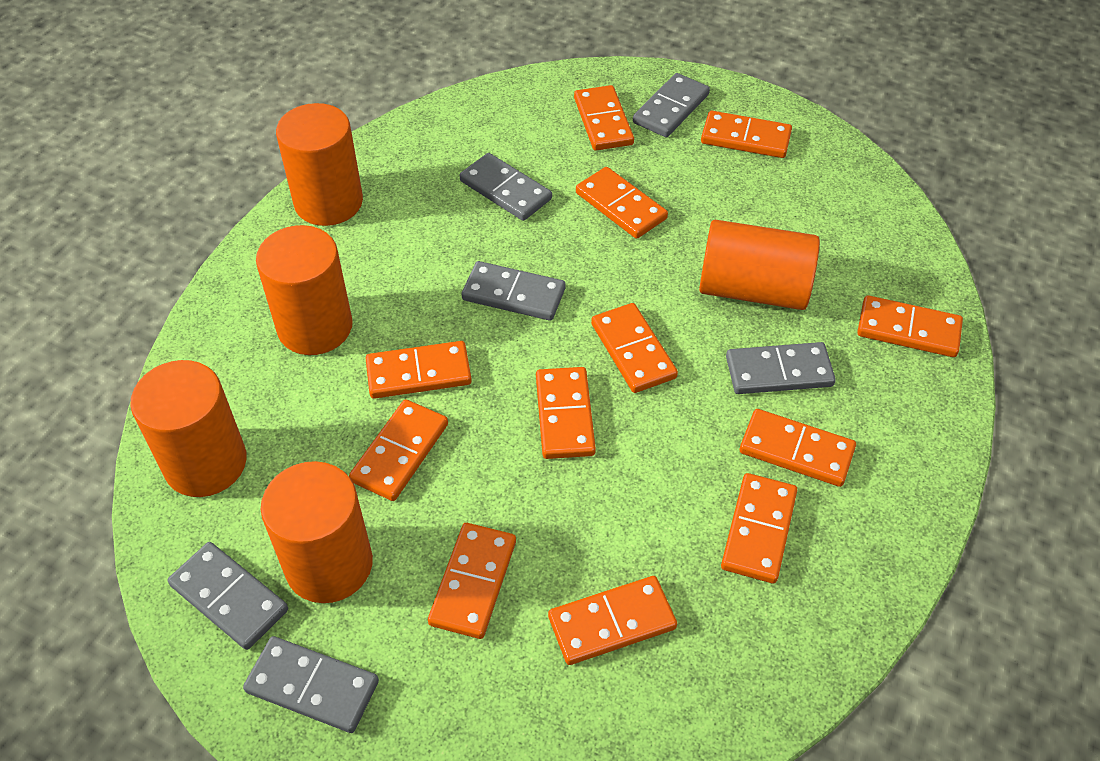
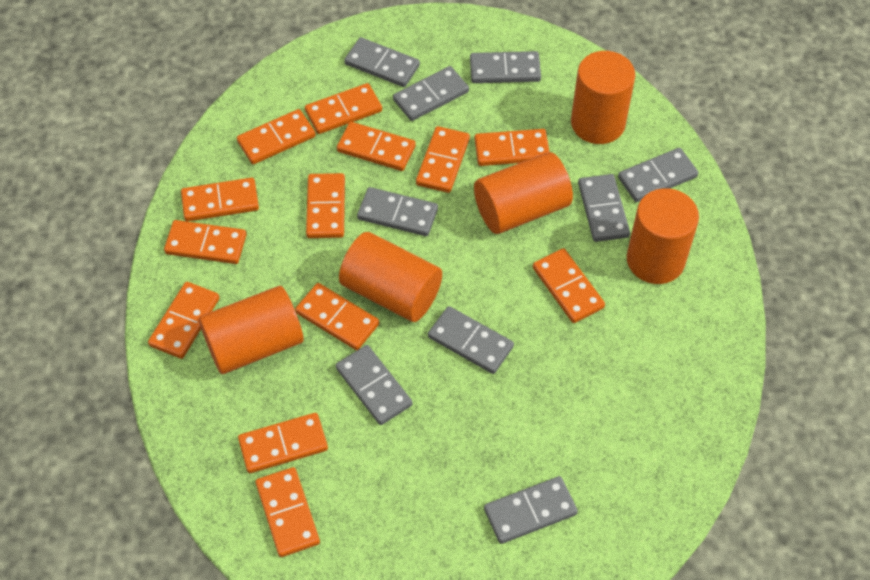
grey domino: [168,542,288,650] [243,636,379,733] [460,153,552,221] [462,261,566,321] [633,73,710,137] [726,342,836,394] = 6 -> [336,345,413,425] [344,37,420,87] [357,187,438,236] [393,66,469,121] [428,306,514,374] [470,51,541,83] [484,476,578,544] [578,174,630,242] [618,148,698,202] = 9
orange domino: [349,399,448,501] [366,341,472,399] [428,523,516,639] [536,367,596,459] [548,576,677,665] [574,85,634,151] [576,167,668,239] [591,303,678,393] [701,111,792,158] [721,473,797,584] [740,409,856,487] [857,295,963,357] = 12 -> [148,282,220,359] [164,220,246,264] [181,178,259,221] [237,109,316,164] [238,413,328,473] [255,467,320,557] [295,283,379,350] [305,83,382,134] [306,173,345,238] [337,122,416,171] [416,126,470,193] [474,129,550,166] [533,248,605,323] = 13

